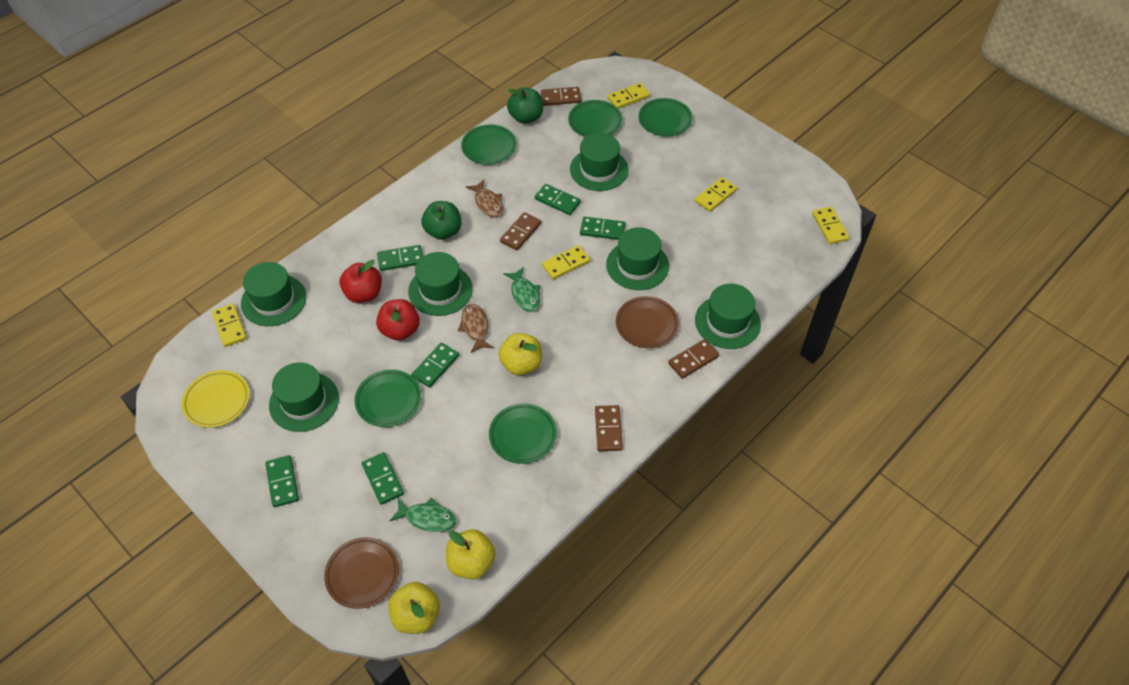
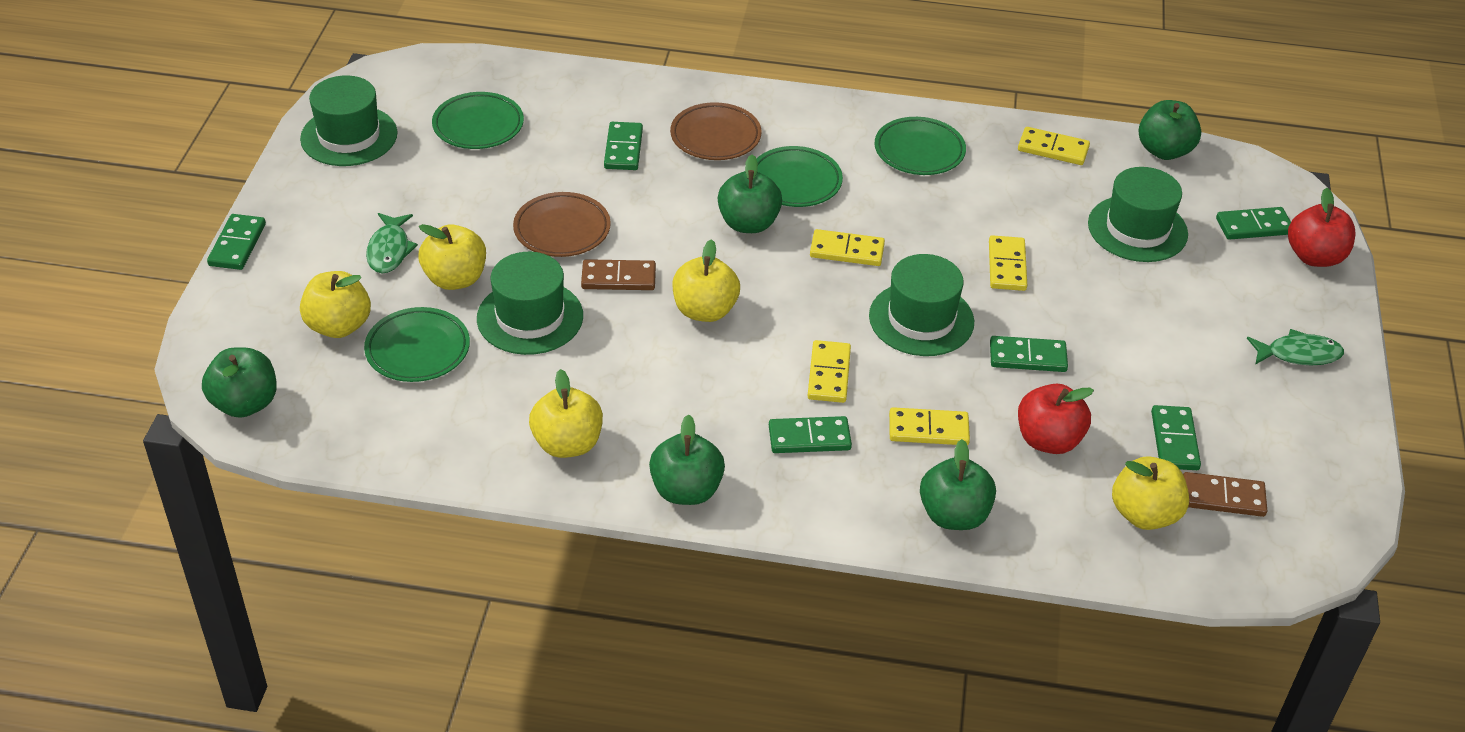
brown domino: [500,212,541,250] [541,87,581,106] [595,405,623,451] [668,339,719,379] = 4 -> [581,259,656,290] [1183,472,1267,517] = 2
brown fish: [458,304,493,353] [466,180,503,218] = 2 -> none = 0
green apple: [421,201,462,240] [507,87,543,124] = 2 -> [202,347,277,418] [649,414,725,505] [718,155,782,233] [920,439,996,530] [1138,100,1201,160] = 5
green hat: [241,262,306,326] [269,362,339,432] [408,252,473,316] [570,133,628,191] [606,227,669,290] [695,284,761,349] = 6 -> [300,75,398,166] [477,252,583,355] [869,254,974,356] [1088,167,1188,262] = 4
green plate: [354,369,422,427] [461,125,517,165] [489,403,557,464] [568,100,623,137] [639,98,693,137] = 5 -> [364,307,470,382] [432,92,524,149] [756,146,843,207] [875,117,966,175] = 4
yellow apple: [388,582,440,634] [446,529,496,579] [498,333,542,375] = 3 -> [300,271,371,338] [419,224,486,290] [529,369,603,458] [673,239,740,322] [1112,456,1189,530] = 5
yellow plate: [182,370,250,428] = 1 -> none = 0

